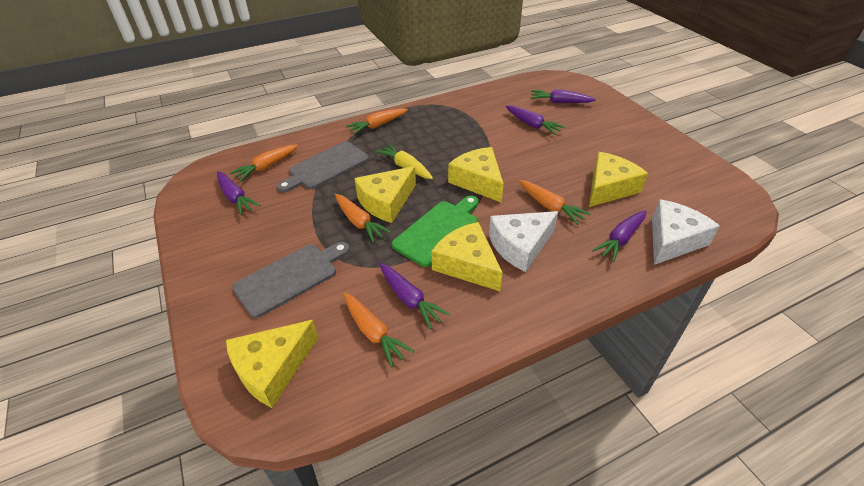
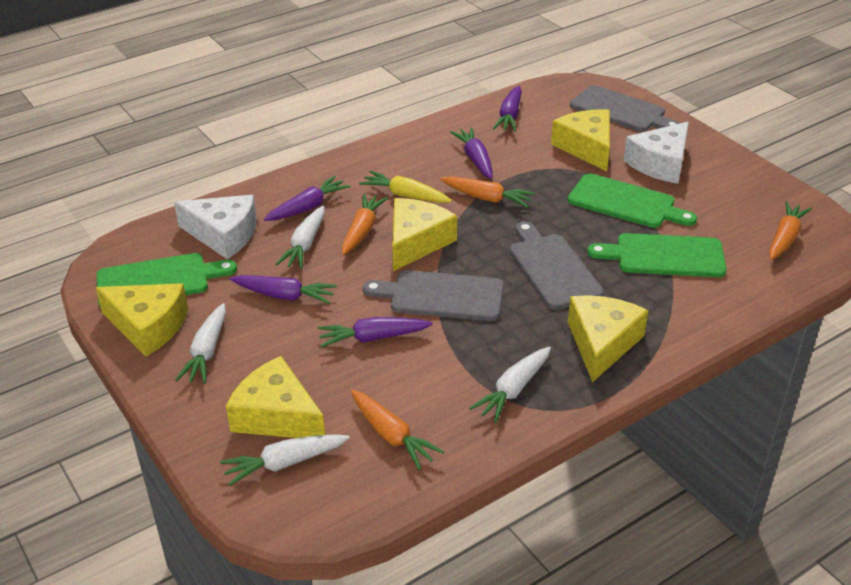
green cutting board: [392,195,479,267] = 1 -> [97,253,237,306] [568,173,697,228] [587,233,727,277] = 3
grey cutting board: [232,242,350,318] [277,142,369,192] = 2 -> [363,270,504,321] [510,221,604,310] [570,85,679,132] = 3
orange carrot: [230,144,298,182] [335,194,391,243] [344,293,414,367] [346,108,408,135] [519,180,590,225] = 5 -> [342,194,388,255] [351,390,444,470] [440,176,536,208] [769,201,812,260] = 4
white carrot: none = 0 -> [175,303,226,384] [220,434,350,486] [276,206,325,269] [469,347,551,423] = 4

